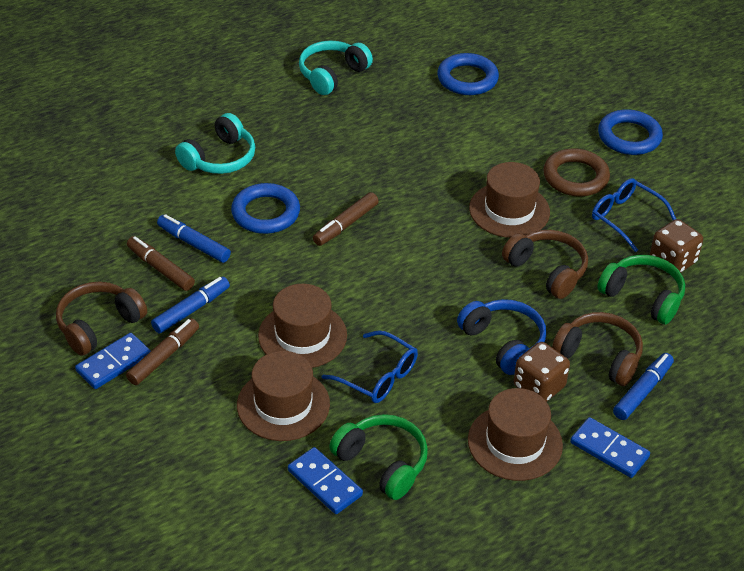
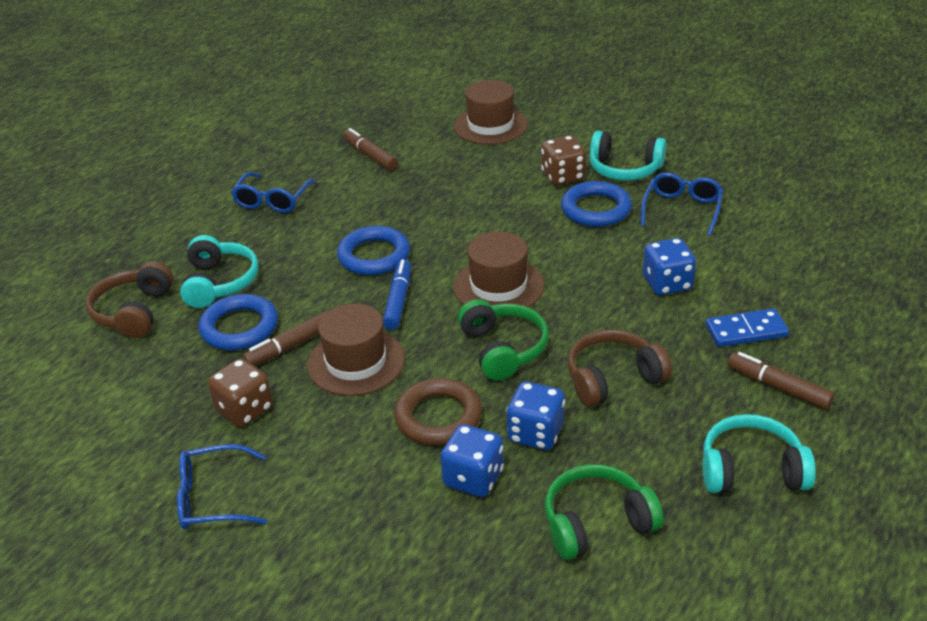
blue dice: none = 0 -> [440,424,504,497] [506,382,565,450] [643,238,696,295] = 3
blue domino: [75,333,151,389] [288,447,363,514] [570,417,650,478] = 3 -> [705,308,789,347] = 1
blue glasses: [322,330,418,403] [592,178,676,252] = 2 -> [177,444,267,530] [231,172,317,213] [641,173,723,236] = 3
blue headphones: [457,299,546,375] = 1 -> none = 0
blue marker: [151,277,230,333] [157,214,231,263] [613,353,674,420] = 3 -> [383,259,411,330] = 1
brown hat: [237,351,330,441] [258,284,347,368] [468,388,563,481] [469,162,550,238] = 4 -> [307,303,405,396] [453,231,544,308] [454,80,528,145] = 3
brown headphones: [56,282,147,356] [502,230,588,299] [552,312,643,386] = 3 -> [86,261,173,338] [568,330,672,407] = 2
turquoise headphones: [175,113,255,174] [299,41,373,95] = 2 -> [180,235,259,308] [590,131,666,181] [703,414,816,493] = 3

